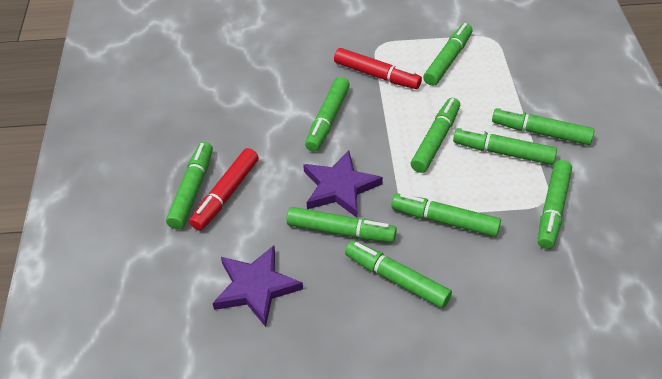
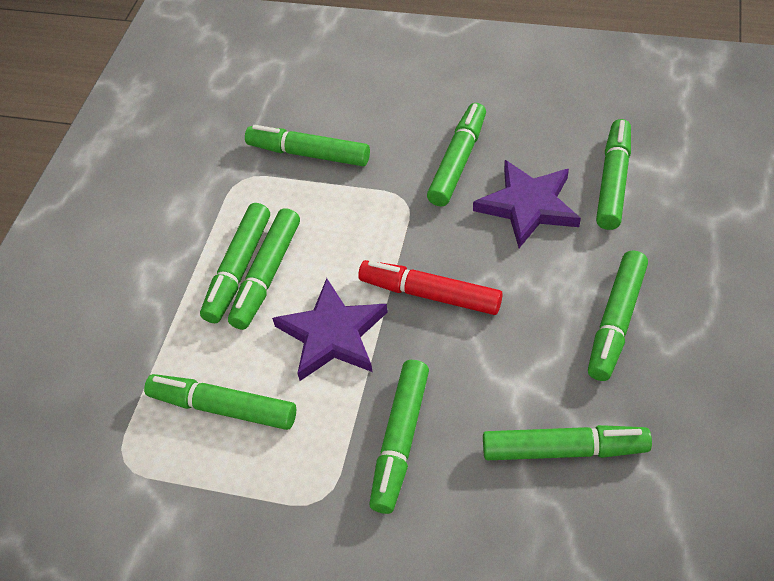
green marker: [166,142,213,229] [286,207,397,242] [305,77,350,152] [345,241,452,308] [391,193,501,237] [411,98,460,173] [423,23,473,86] [453,127,557,165] [492,107,595,145] [538,160,572,249] = 10 -> [144,374,296,430] [200,203,270,323] [228,208,300,330] [245,125,370,166] [369,360,429,514] [427,103,486,207] [483,425,652,460] [588,250,648,381] [596,119,631,230] = 9
red marker: [189,148,259,230] [334,48,422,89] = 2 -> [358,260,503,315] = 1

